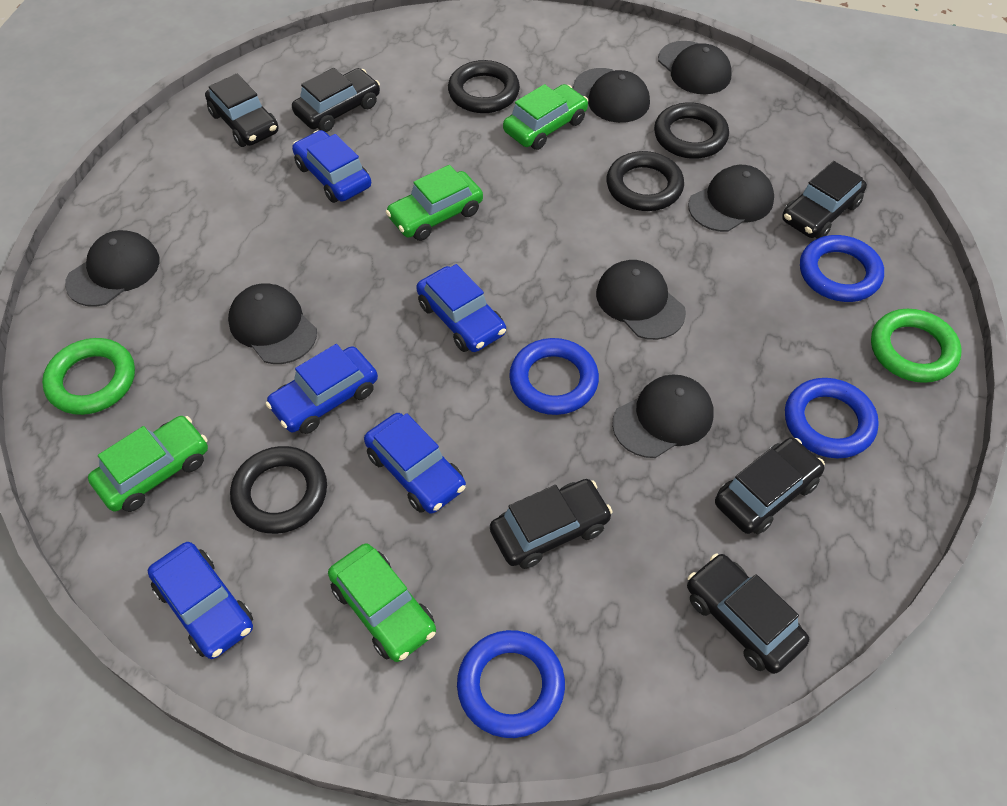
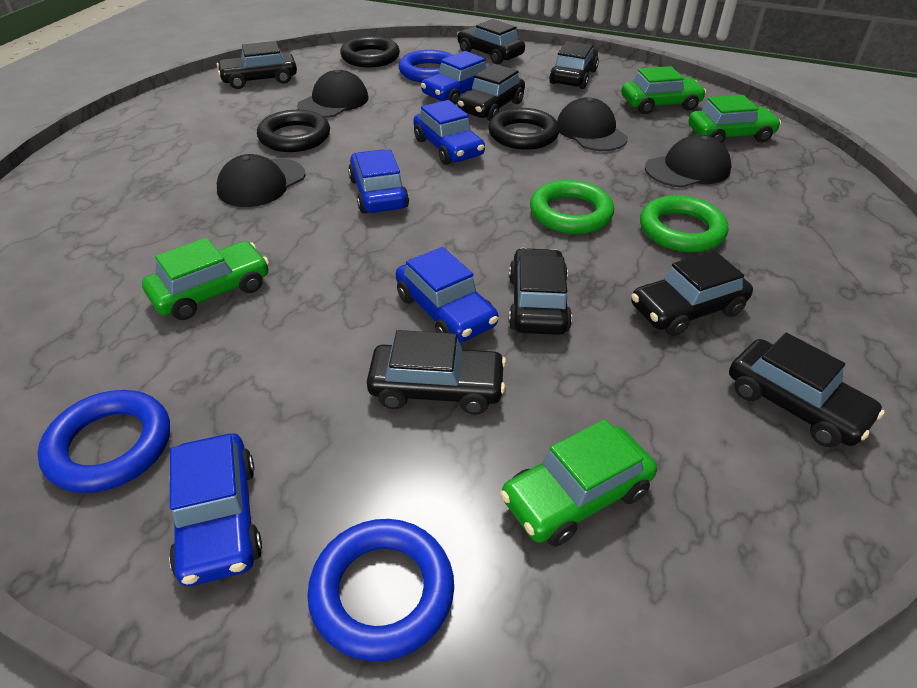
black cap: [65,230,159,307] [228,283,317,364] [573,68,650,123] [596,260,686,340] [612,374,714,458] [658,41,732,94] [688,165,774,232] = 7 -> [217,154,305,207] [297,70,368,118] [557,97,628,151] [645,135,731,188] = 4
black car: [205,74,279,147] [292,68,380,132] [490,479,613,569] [687,553,809,674] [715,438,825,534] [782,161,867,238] = 6 -> [217,41,297,89] [367,330,506,415] [457,19,525,64] [457,64,525,121] [509,248,572,335] [549,41,599,89] [631,251,753,336] [729,333,885,447] = 8
black ring: [230,446,327,534] [448,60,520,113] [606,151,684,211] [654,102,729,159] = 4 -> [257,110,330,152] [340,36,400,67] [488,108,560,150] = 3
blue ring: [457,630,565,738] [509,338,599,415] [785,378,879,459] [800,235,884,302] = 4 -> [38,390,170,493] [307,519,454,662] [399,50,452,82] = 3

